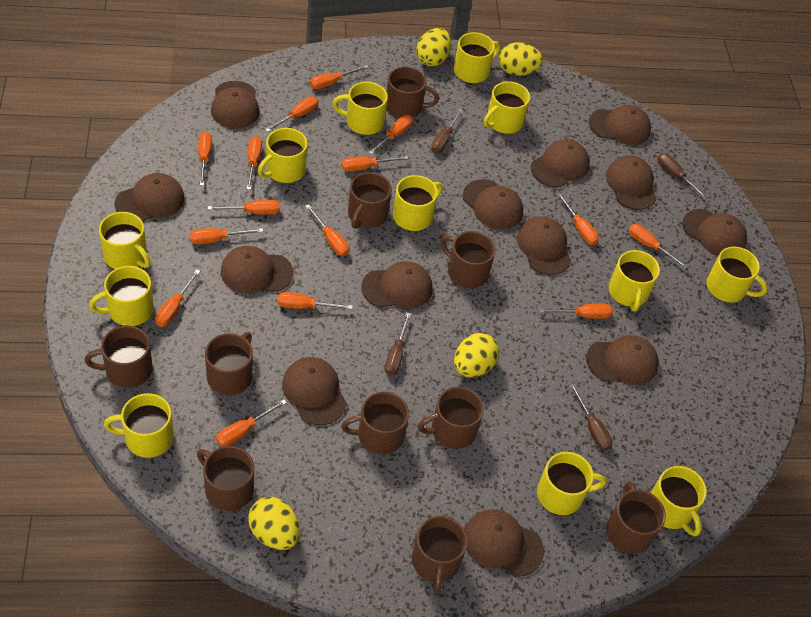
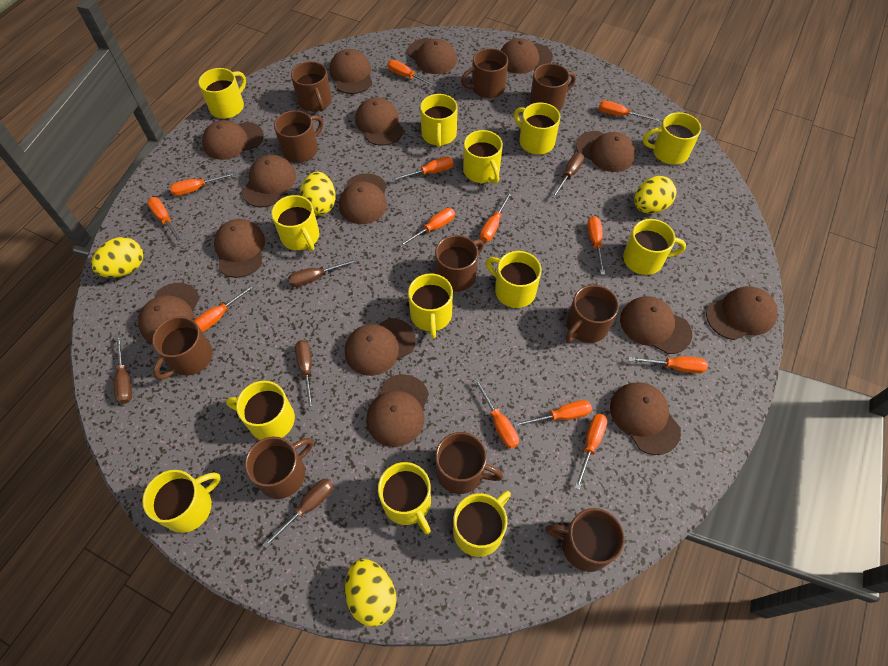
brown cap: [115,173,185,221] [211,81,260,129] [221,246,293,293] [282,357,347,425] [361,261,433,309] [463,179,523,230] [465,509,544,577] [516,217,571,275] [531,139,590,187] [586,335,659,385] [589,105,651,145] [605,155,657,210] [682,209,747,256] = 13 -> [138,283,200,343] [202,120,264,160] [214,219,265,278] [241,155,296,207] [330,49,373,94] [339,173,387,224] [345,318,416,376] [355,97,404,146] [366,374,429,447] [407,38,457,74] [501,38,553,74] [576,131,636,172] [610,382,681,455] [620,296,692,354] [706,286,777,340] = 15
brown screwdriver: [385,313,411,376] [431,109,463,153] [570,384,613,451] [657,153,708,199] = 4 -> [113,335,132,404] [263,478,334,548] [288,258,358,287] [295,340,314,411] [551,153,584,198] = 5
orange screwdriver: [155,269,200,327] [190,228,263,244] [198,132,212,186] [208,200,280,215] [216,399,287,447] [247,136,262,190] [265,96,318,132] [277,292,353,309] [305,204,349,256] [310,65,368,89] [341,156,409,172] [368,115,413,154] [540,304,613,319] [557,193,599,245] [628,224,688,268] = 15 -> [147,197,183,244] [170,172,236,196] [194,284,256,332] [387,60,437,87] [392,157,454,181] [399,208,455,247] [474,379,519,449] [480,192,512,242] [514,400,592,427] [575,414,607,490] [587,216,605,275] [598,100,659,122] [629,356,708,373] = 13
yellow mug: [89,266,154,326] [99,212,151,269] [104,393,174,458] [258,128,308,183] [332,82,388,135] [393,175,443,231] [454,32,501,83] [483,81,530,134] [537,452,607,515] [609,250,660,312] [651,466,707,536] [707,247,768,303] = 12 -> [142,470,221,533] [198,68,246,119] [226,381,295,440] [271,195,319,251] [378,462,431,534] [408,273,453,339] [420,94,458,148] [453,491,511,557] [463,130,503,184] [486,251,541,308] [514,103,560,154] [623,219,686,275] [643,112,701,165] = 13

